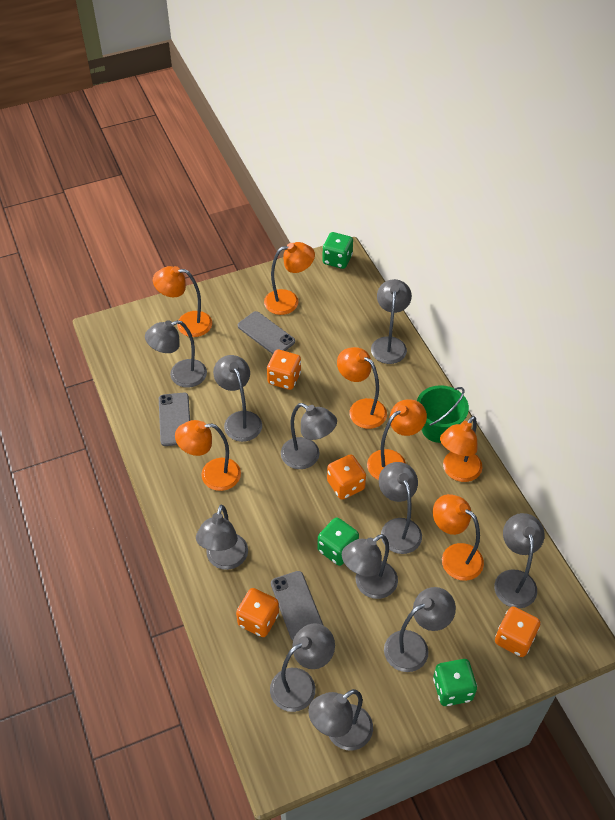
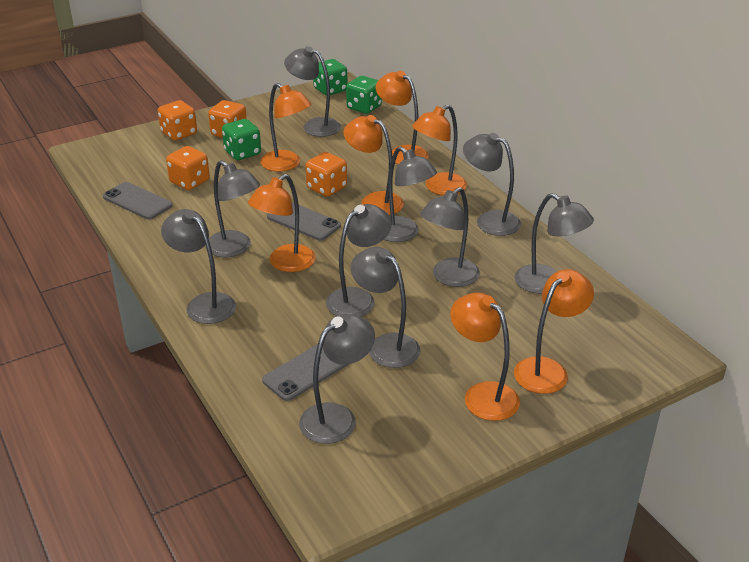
green bucket: [417,385,469,443] = 1 -> none = 0
grey lamp: [145,320,207,388] [196,504,248,570] [213,355,262,442] [270,623,335,712] [281,403,337,469] [308,689,373,750] [342,534,398,599] [371,279,412,364] [379,462,422,554] [384,587,456,672] [494,513,545,608] = 11 -> [161,209,236,324] [205,160,260,257] [284,46,341,137] [299,314,375,444] [326,204,392,317] [351,247,421,368] [384,147,437,242] [420,187,480,287] [463,133,521,236] [515,193,594,294] = 10

